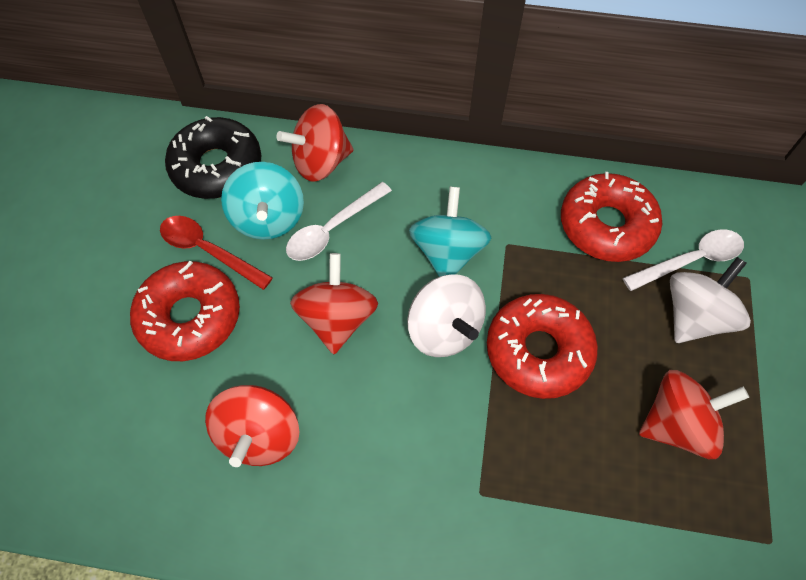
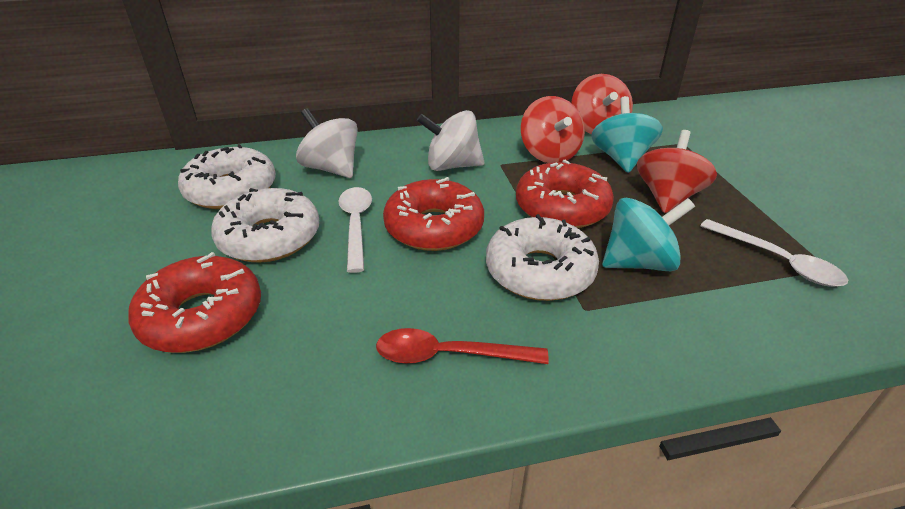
black donut: [165,116,261,199] = 1 -> none = 0
red spinning top: [205,385,299,467] [277,104,354,182] [290,253,378,354] [639,370,749,459] = 4 -> [521,96,585,163] [572,74,633,134] [637,130,717,213] = 3
white donut: none = 0 -> [178,144,276,209] [211,188,319,263] [486,214,599,301] = 3

